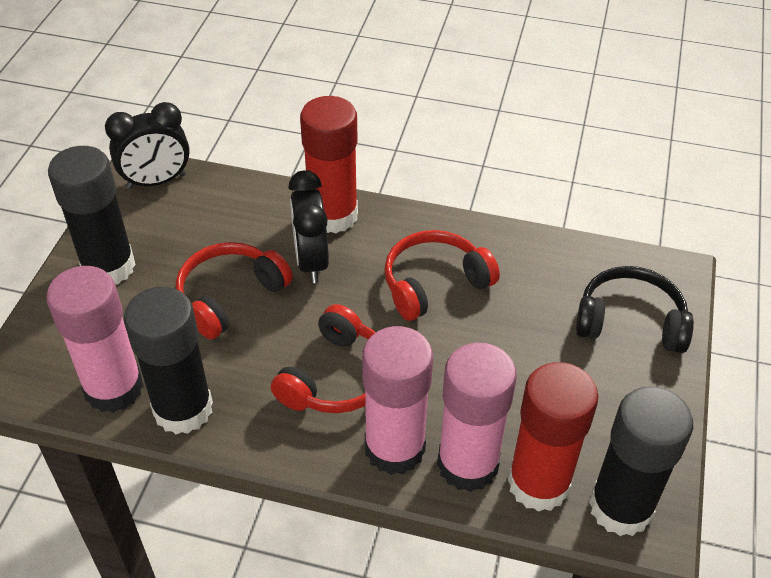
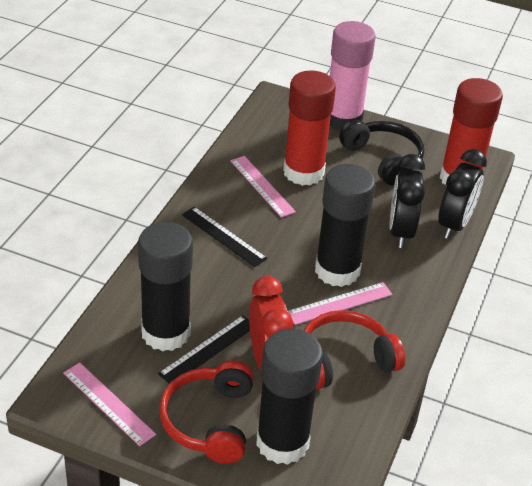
black ruler: none = 0 -> [158,315,250,384] [182,207,267,267] = 2
pink glue stick: [46,266,144,413] [362,326,433,475] [437,343,517,492] = 3 -> [330,21,376,131] = 1
pink ruler: none = 0 -> [63,363,156,446] [230,156,296,218] [288,282,392,325] = 3
red clock: none = 0 -> [249,276,293,370] = 1
red headphones: [176,242,293,340] [271,304,376,413] [384,230,500,321] = 3 -> [159,360,254,464] [304,310,405,390] = 2

